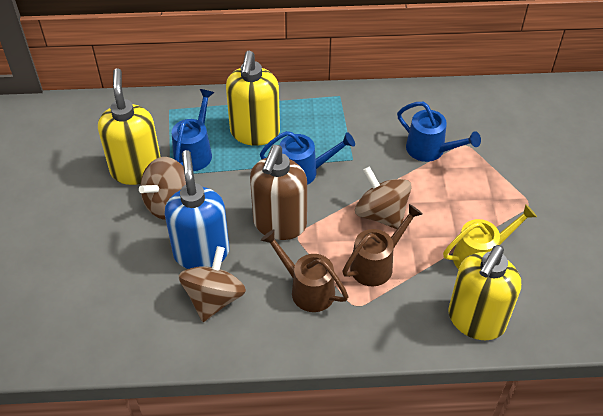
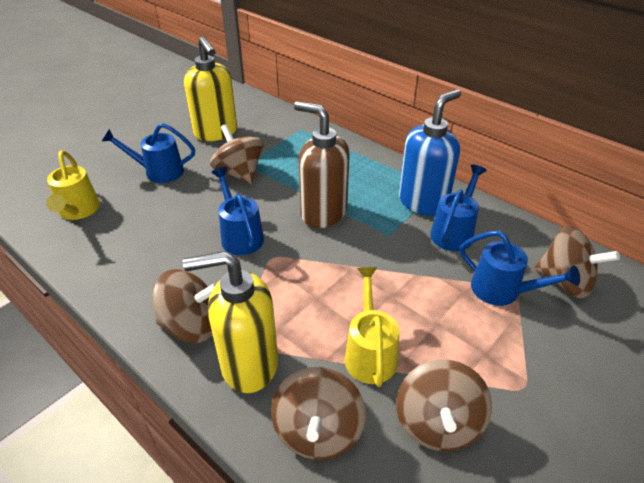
blue watering can: [172,89,215,171] [260,131,355,185] [397,102,481,162] = 3 -> [102,123,195,183] [211,167,264,255] [430,164,487,251] [460,230,580,306] = 4
brown spinning top: [139,157,186,220] [179,246,246,322] [355,166,412,229] = 3 -> [153,269,217,343] [210,124,264,184] [271,367,366,460] [396,360,492,451] [535,226,620,299] = 5
brown watering can: [261,229,348,312] [343,204,422,286] = 2 -> none = 0
yellow soap dispenser: [98,68,161,185] [226,51,280,146] [448,245,521,340] = 3 -> [183,251,278,393] [184,37,237,141] = 2
yellow watering can: [443,204,537,269] = 1 -> [46,150,100,220] [345,267,399,387] = 2

